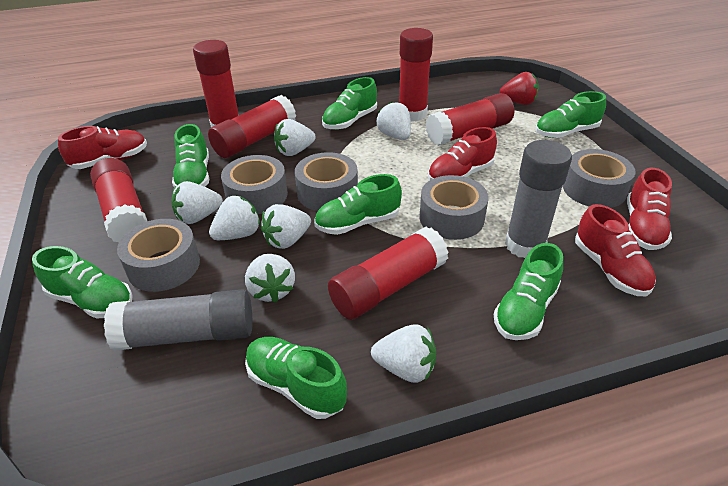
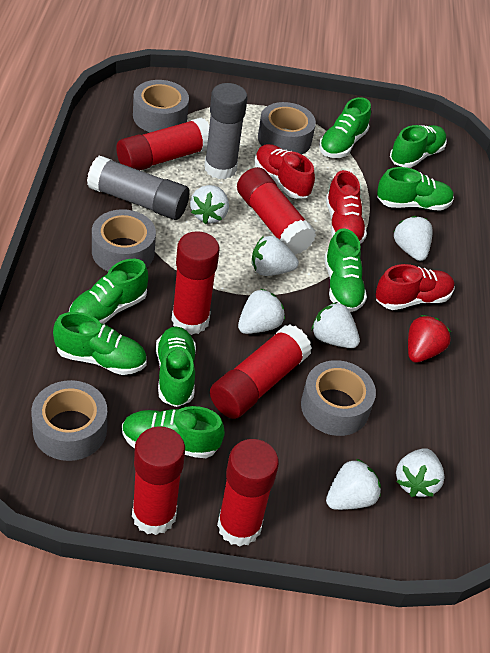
green shoe: [32,246,133,319] [172,124,209,187] [245,337,347,419] [314,174,402,235] [322,77,377,130] [494,243,563,340] [535,91,606,138] = 7 -> [53,312,147,375] [69,259,148,324] [122,406,225,458] [156,327,196,407] [319,97,371,158] [324,228,367,312] [377,167,454,211] [390,125,447,168] = 8
red shoe: [58,126,147,169] [428,127,497,181] [575,204,656,297] [627,168,672,250] = 4 -> [255,144,315,199] [326,170,367,244] [375,264,455,310] = 3

